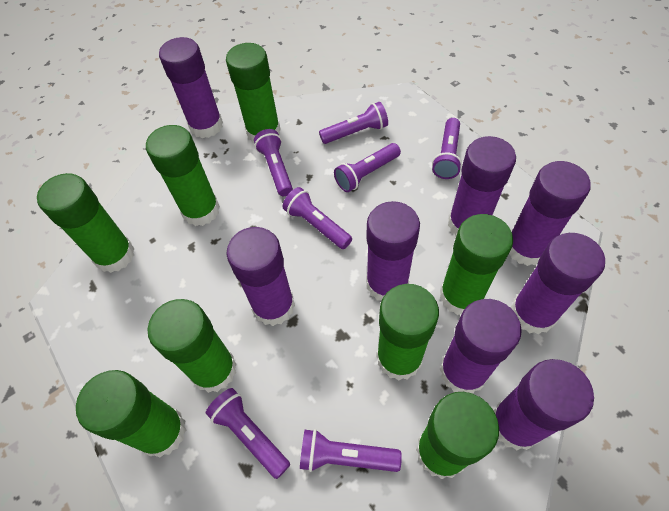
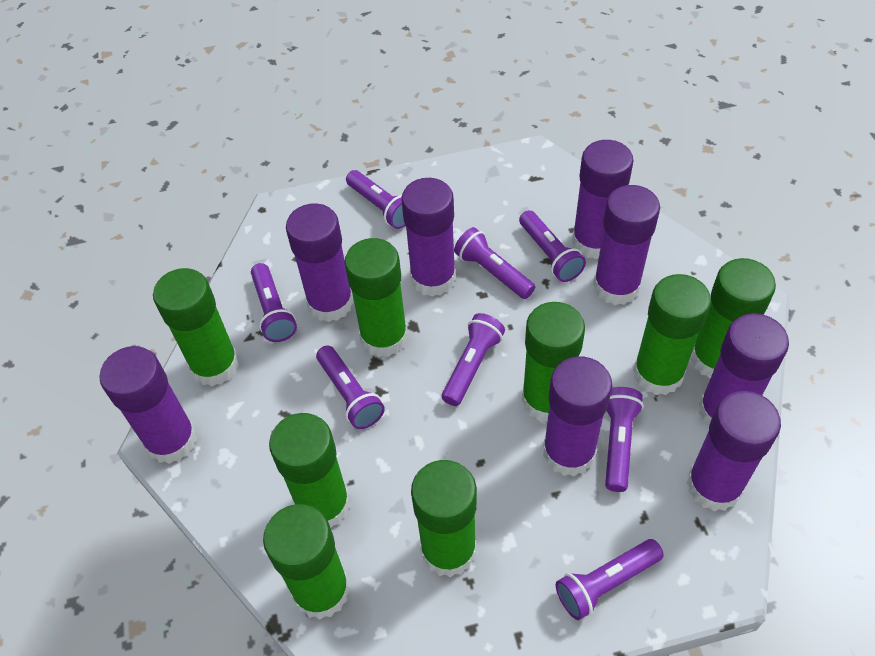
purple flashlight: [206,388,290,479] [254,129,293,196] [283,187,352,249] [300,429,402,472] [319,102,388,144] [334,143,401,192] [432,118,462,179] = 7 -> [251,263,297,342] [316,346,385,429] [346,170,406,229] [442,313,505,406] [454,227,535,299] [519,210,586,282] [556,539,664,620] [605,387,644,492] = 8

